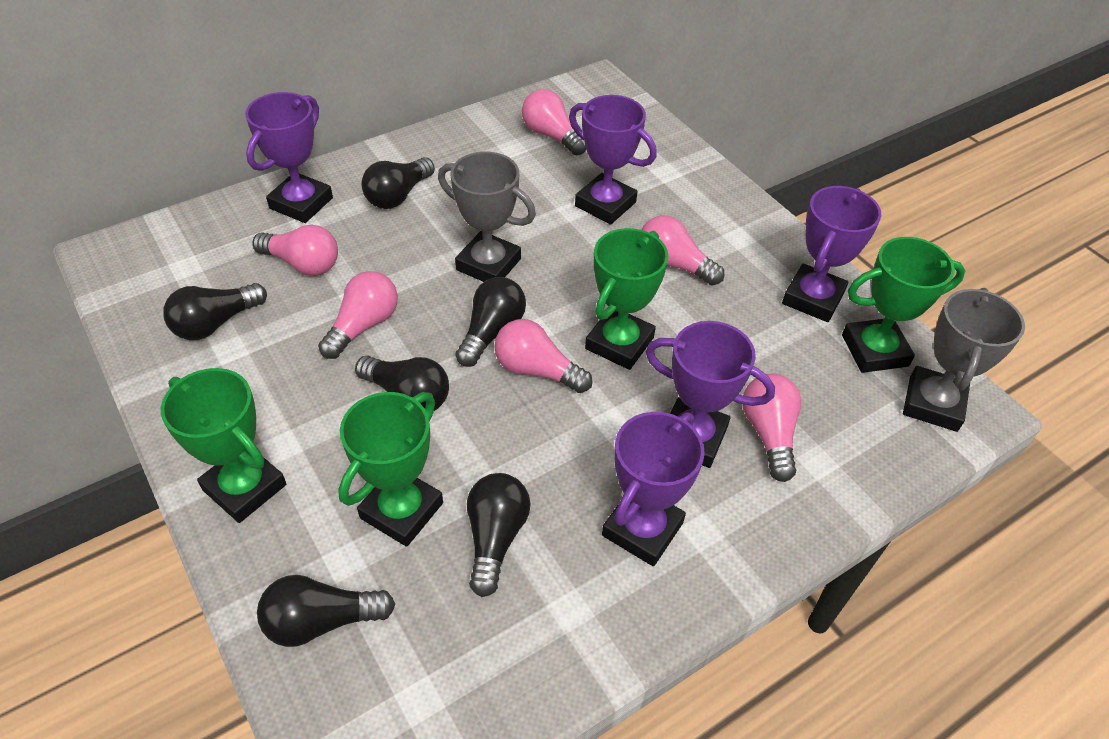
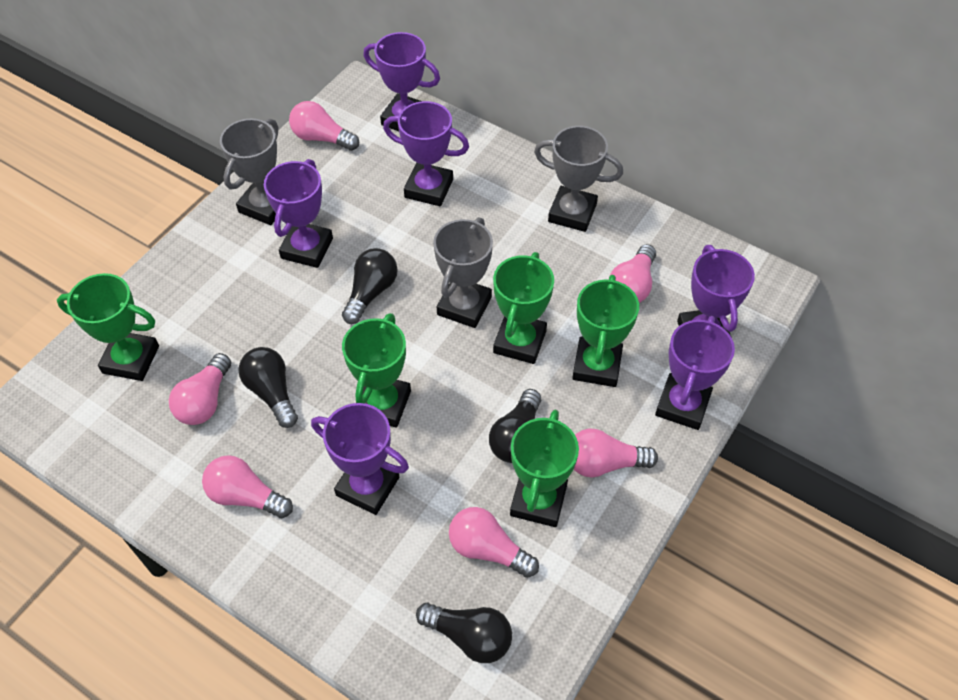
black light bulb: [163,283,267,340] [257,575,395,647] [355,356,449,411] [361,157,435,209] [455,277,526,367] [467,473,530,597] = 6 -> [239,347,298,428] [342,248,398,324] [416,603,512,663] [489,389,541,463] = 4
green trophy: [160,368,286,523] [338,392,443,547] [585,228,669,370] [842,237,966,373] = 4 -> [57,273,159,381] [342,313,411,428] [493,252,554,364] [510,410,579,527] [572,275,639,387] = 5
grey trophy: [438,152,536,282] [903,288,1025,432] = 2 -> [220,118,278,225] [433,217,493,328] [534,126,623,232] = 3
purple trophy: [245,92,333,223] [569,95,657,225] [602,412,705,566] [645,321,775,468] [782,186,881,322] = 5 -> [264,159,333,268] [311,403,409,515] [363,32,440,131] [383,101,469,206] [655,316,735,430] [677,245,755,338] = 6

